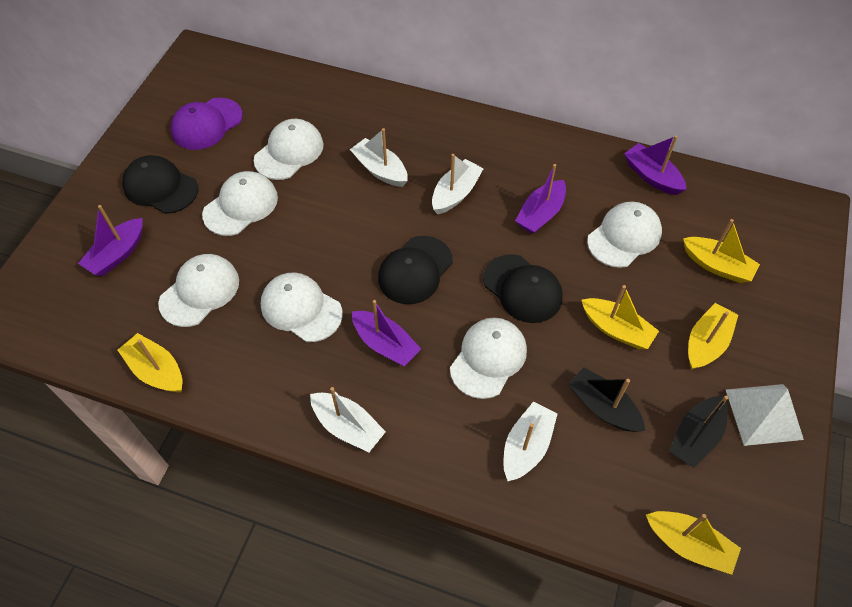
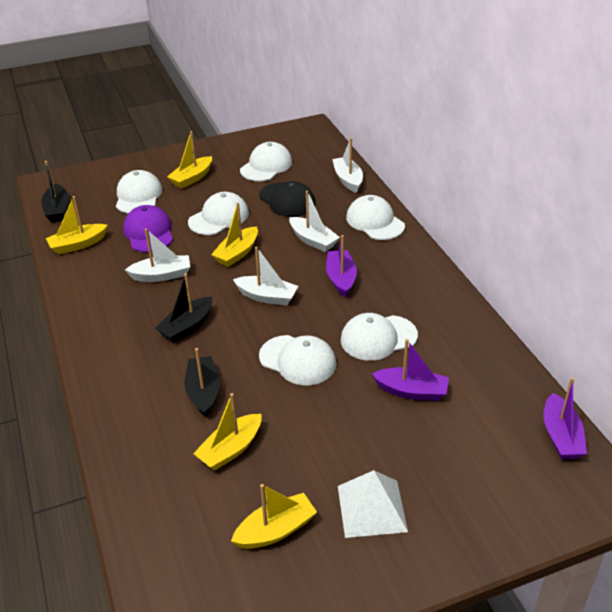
black boat: [568,367,645,432] [670,396,729,468] = 2 -> [41,161,69,222] [155,273,212,343] [184,348,220,417] = 3
black cap: [122,155,198,214] [378,236,452,304] [483,254,563,323] = 3 -> [259,181,316,217] = 1
purple boat: [78,205,143,276] [352,300,421,366] [515,164,566,234] [624,135,687,195] = 4 -> [326,235,357,297] [372,339,449,401] [544,378,587,459] = 3

